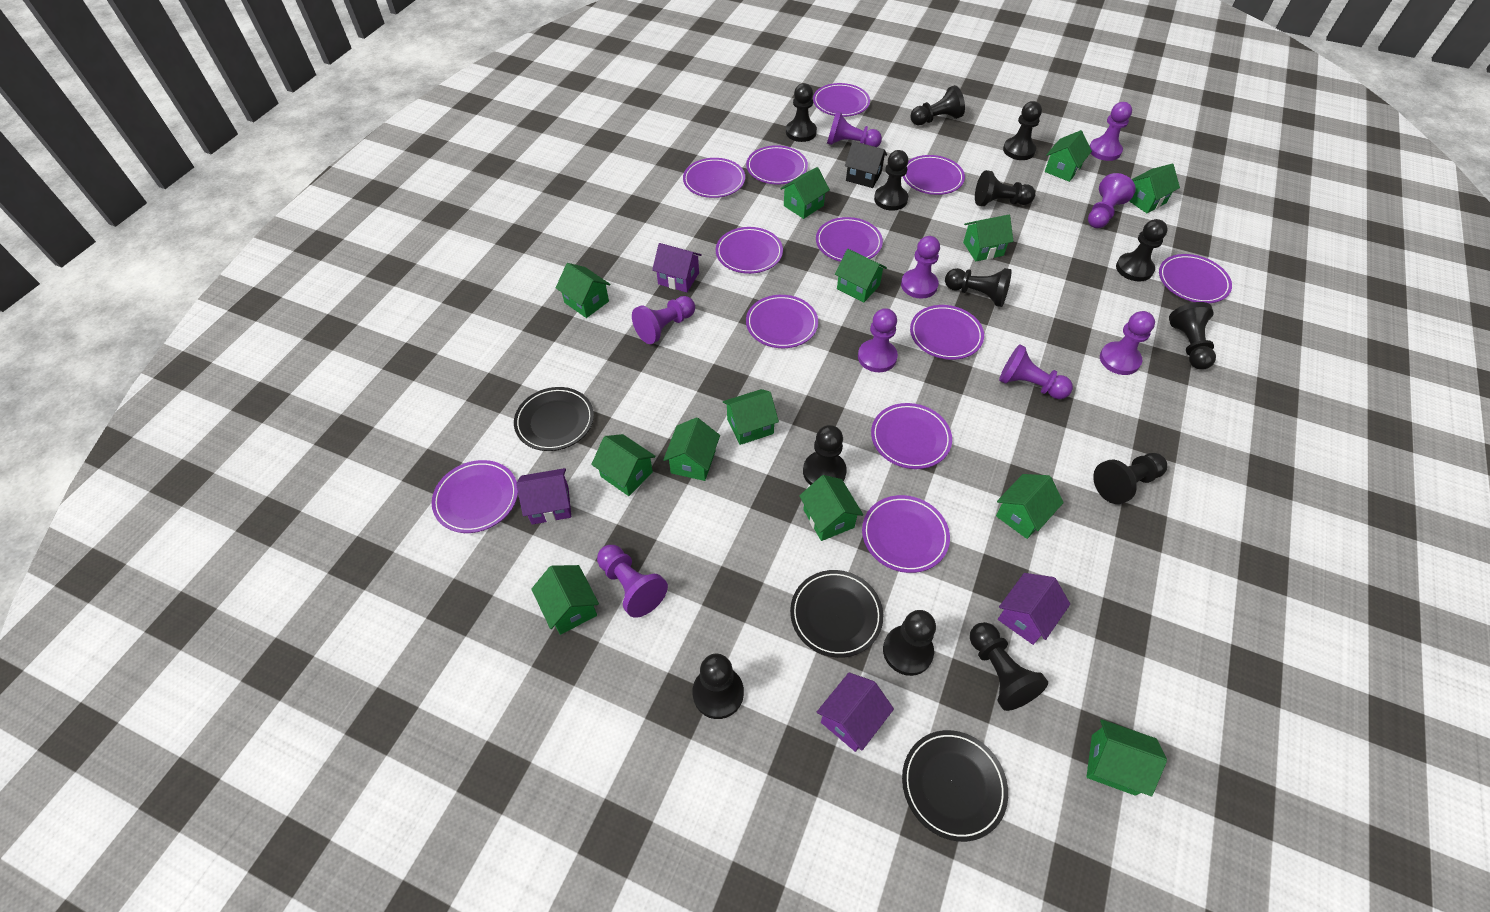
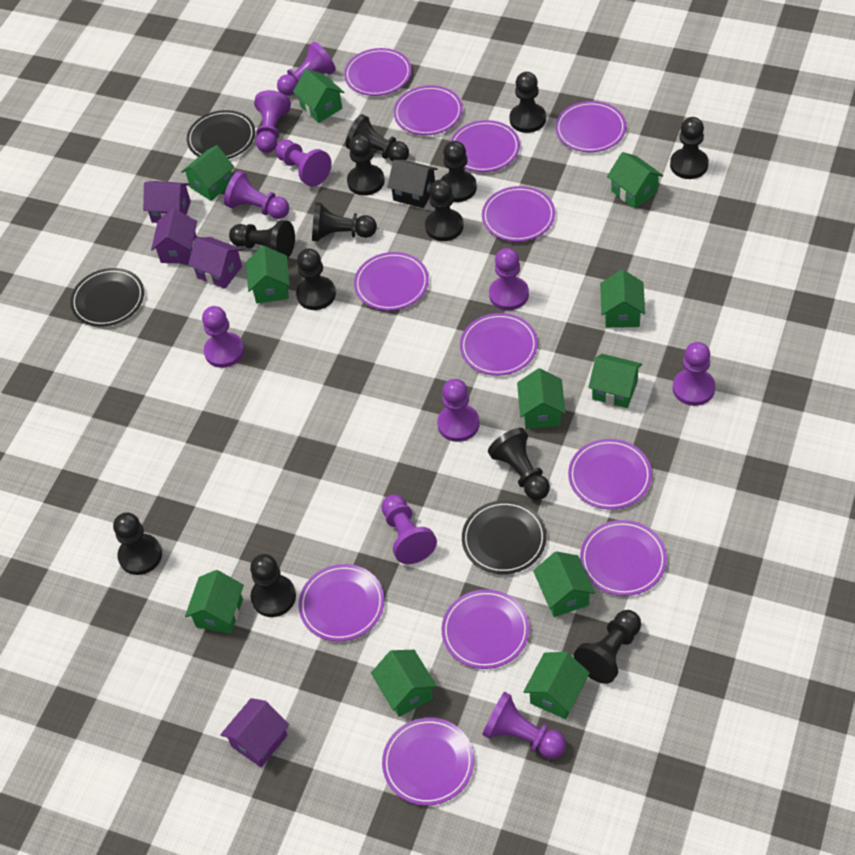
green house: [531,565,599,635] [556,263,611,318] [591,434,656,496] [663,417,720,481] [723,389,779,445] [780,167,830,219] [799,475,863,541] [835,249,887,302] [963,215,1013,261] [996,474,1064,539] [1045,130,1092,182] [1086,719,1167,796] [1129,164,1180,213] = 13 -> [181,145,235,201] [185,570,244,634] [246,246,290,304] [293,69,344,123] [371,650,437,717] [517,368,565,429] [524,652,590,719] [533,551,595,617] [588,354,642,408] [600,270,645,328] [607,152,663,209] = 11
purple pawn: [597,545,668,618] [632,296,695,344] [827,111,882,147] [858,308,898,372] [901,236,940,299] [999,344,1073,399] [1088,173,1136,228] [1090,102,1132,161] [1100,311,1155,375] = 9 -> [202,306,244,368] [224,171,289,219] [254,90,291,153] [275,140,332,187] [277,42,336,96] [382,494,437,564] [437,379,480,442] [482,692,566,759] [489,248,529,310] [673,342,715,406] = 10

